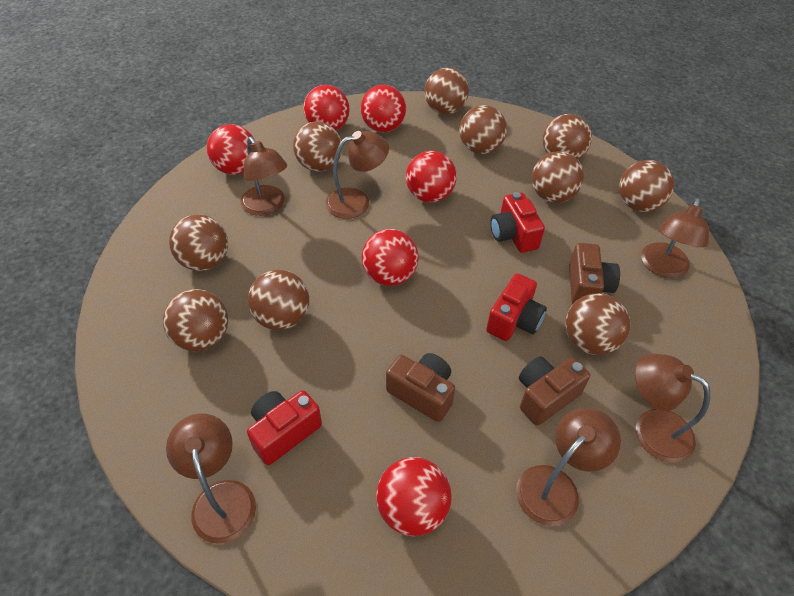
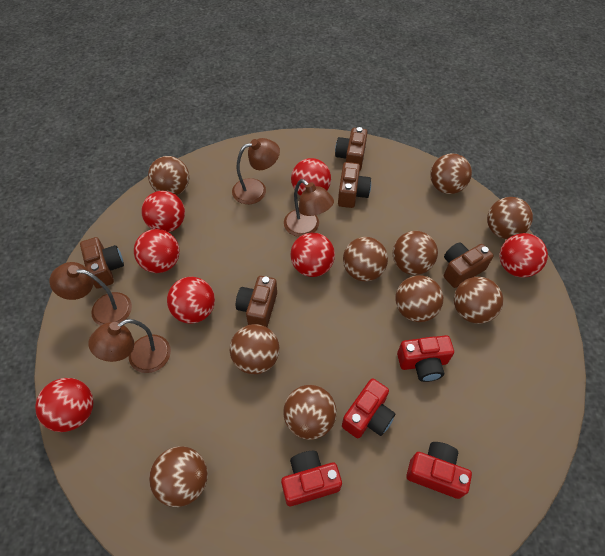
brown camera: [386,353,455,422] [519,356,590,426] [569,243,620,304] = 3 -> [80,237,124,289] [236,276,277,327] [335,127,367,171] [338,162,371,208] [444,242,494,288] = 5
brown lamp: [166,413,256,544] [241,137,287,216] [325,131,389,219] [516,408,621,526] [635,354,710,463] [641,198,709,278] = 6 -> [50,262,132,326] [88,319,171,373] [232,138,280,204] [284,179,334,237] = 4
red ball: [207,124,255,175] [303,85,350,131] [361,85,406,132] [361,229,419,286] [376,457,452,536] [406,151,457,203] = 6 -> [35,378,93,432] [134,229,180,273] [141,191,185,232] [167,277,215,324] [290,233,335,277] [291,158,331,196] [500,233,548,277] = 7
red camera: [247,390,322,465] [486,273,547,341] [491,192,545,253] = 3 -> [281,451,342,506] [342,379,395,438] [397,335,454,382] [406,442,472,499] = 4

